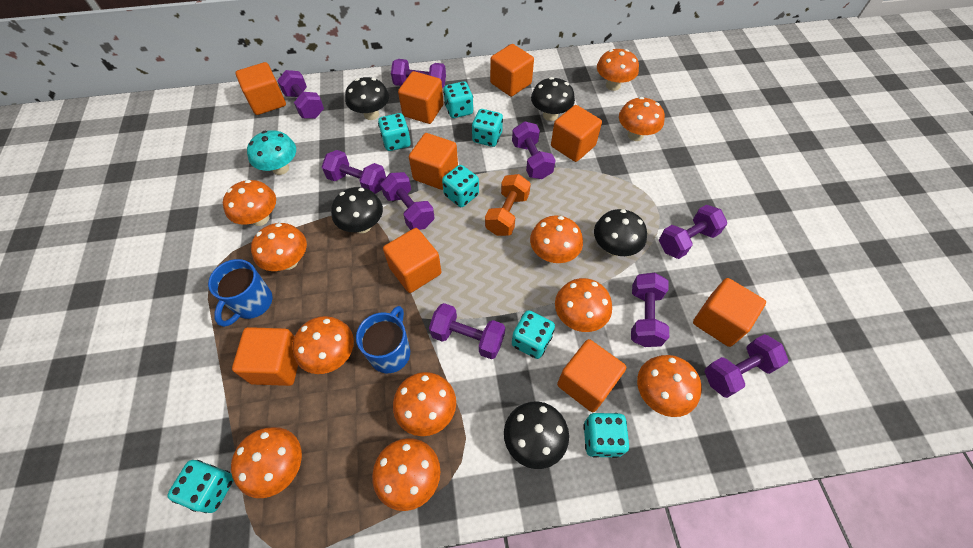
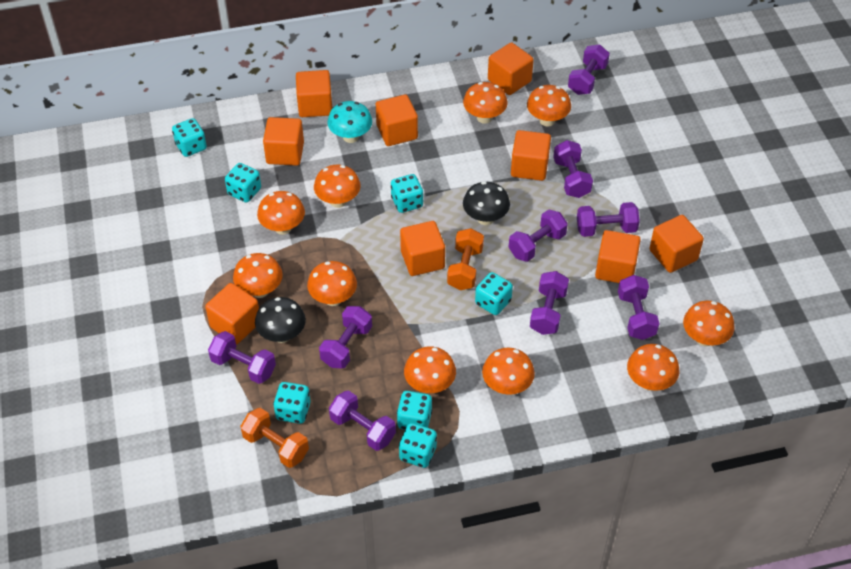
black mushroom: [331,187,383,233] [345,77,389,120] [504,401,569,469] [531,77,575,121] [594,209,647,256] = 5 -> [255,297,306,343] [463,181,510,225] = 2
blue mug: [208,259,272,327] [356,306,410,373] = 2 -> none = 0
orange dumbbell: [485,174,531,236] = 1 -> [240,408,309,468] [447,228,484,290] = 2
orange mushroom: [223,180,276,226] [231,427,302,498] [251,223,307,271] [293,316,354,374] [372,438,440,511] [393,372,456,436] [530,216,583,263] [555,278,612,332] [597,49,639,91] [619,97,665,141] [637,355,702,417] = 11 -> [233,253,283,298] [257,191,305,235] [307,261,357,306] [314,165,361,208] [404,347,456,393] [463,82,507,124] [482,348,535,395] [527,85,571,127] [627,344,679,391] [683,301,735,346] = 10

